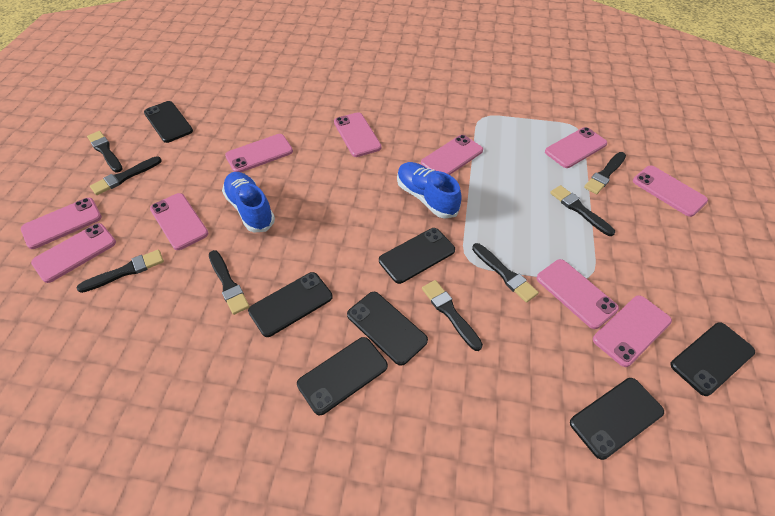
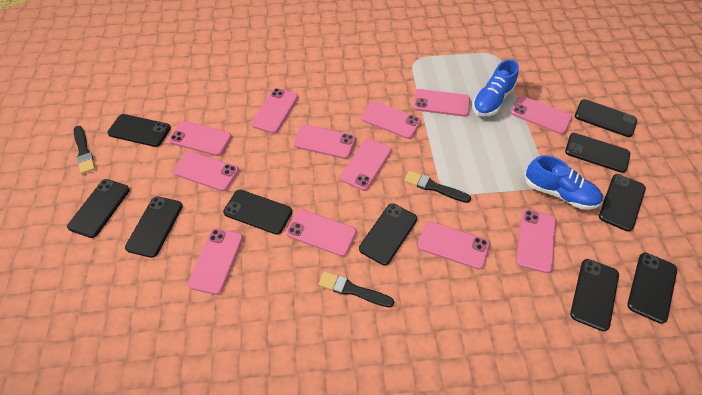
black brush: [77,250,164,293] [87,131,123,172] [90,156,162,195] [209,250,250,315] [422,280,483,351] [472,243,539,303] [550,185,615,236] [584,152,626,194] = 8 -> [74,126,95,174] [319,271,394,308] [404,170,471,203] = 3
black phone: [144,101,193,143] [248,272,332,337] [297,337,388,415] [347,292,428,366] [379,228,455,284] [570,378,664,460] [670,322,755,396] = 7 -> [67,179,130,238] [107,114,171,147] [125,196,183,258] [223,190,292,235] [359,203,417,265] [565,133,630,173] [570,259,619,332] [575,99,637,137] [599,174,646,232] [628,253,677,324] = 10
pink phone: [21,198,102,249] [31,223,116,283] [150,193,208,250] [225,134,293,172] [334,112,382,157] [421,135,483,175] [537,259,619,329] [545,127,607,168] [593,295,672,367] [633,166,708,217] = 10 -> [169,121,232,156] [173,151,239,191] [188,228,243,295] [251,88,298,134] [286,209,357,257] [294,125,356,159] [340,138,392,191] [361,101,421,139] [413,89,470,117] [418,221,490,269] [510,96,572,134] [516,209,556,273] = 12

